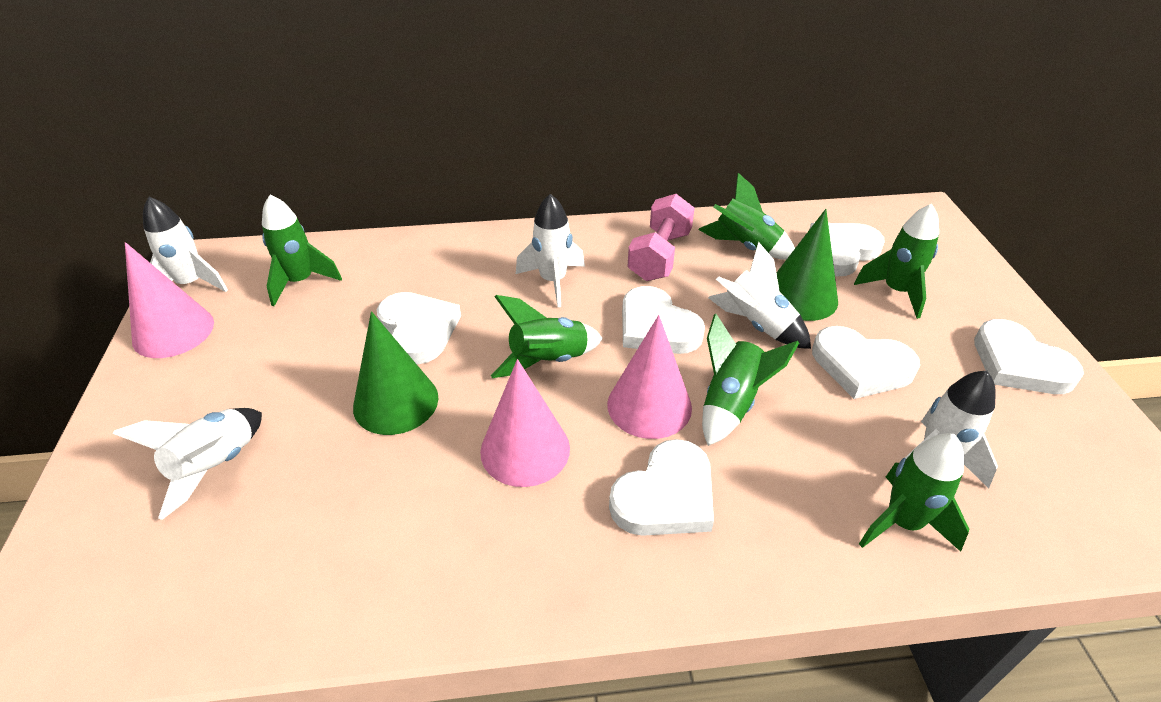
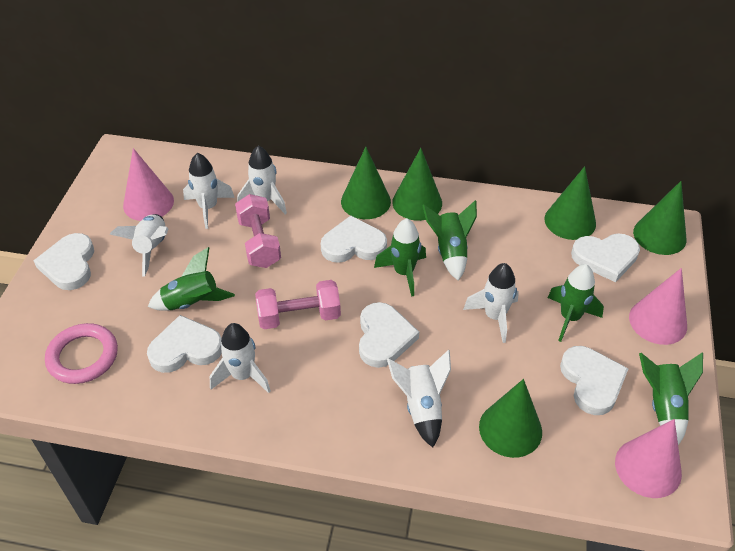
green cone: [353,311,438,435] [777,209,838,321] = 2 -> [341,147,391,219] [392,148,442,221] [479,379,542,458] [544,166,596,240] [633,181,686,255] = 5
green rocket: [262,194,342,306] [491,295,603,378] [698,173,795,260] [702,314,799,446] [854,204,939,319] [859,433,969,552] = 6 -> [148,247,235,311] [374,218,426,297] [422,200,477,281] [547,264,604,342] [639,352,703,445] = 5
pink dumbbell: [628,194,695,281] = 1 -> [235,194,281,268] [255,280,341,329] = 2
pink ring: none = 0 -> [45,323,118,384] = 1
white rocket: [113,408,262,520] [143,197,228,292] [516,194,585,307] [708,242,811,349] [905,370,998,488] = 5 -> [110,214,168,276] [183,153,235,229] [210,323,271,393] [237,146,287,214] [387,350,451,447] [463,263,519,343] = 6

